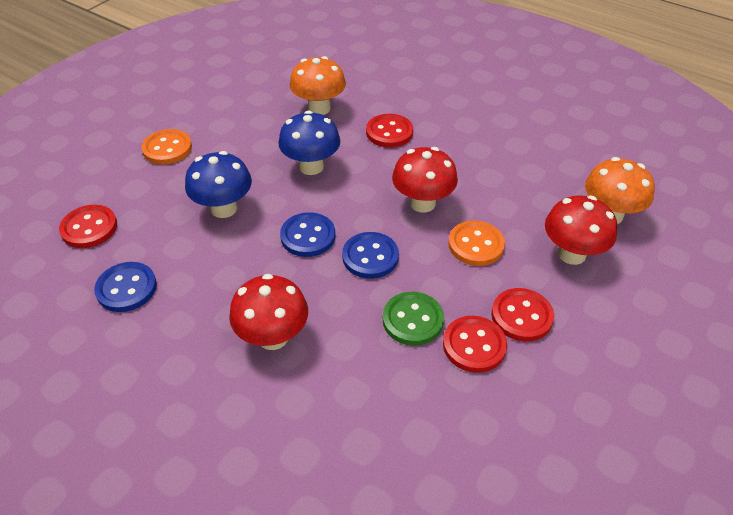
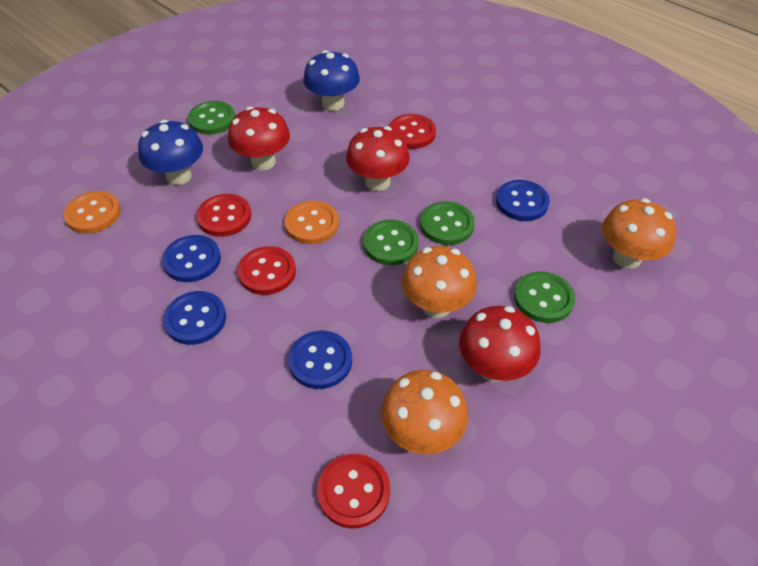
blue button: [94,262,157,312] [280,212,335,257] [342,232,399,279] = 3 -> [162,235,221,282] [163,291,226,345] [288,331,352,389] [496,180,550,221] = 4
green button: [383,292,444,346] = 1 -> [188,101,235,135] [363,220,419,265] [420,201,475,245] [514,271,575,323] = 4
orange mushroom: [290,56,346,115] [585,157,655,224] = 2 -> [381,370,468,454] [402,246,477,318] [602,198,676,269] = 3

